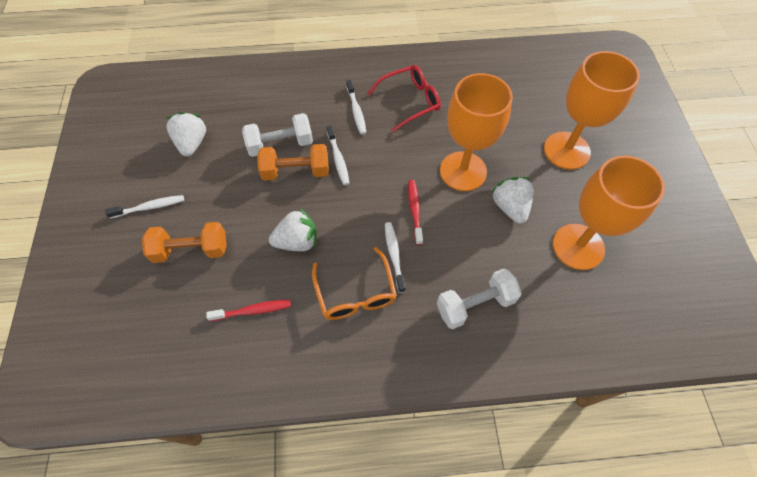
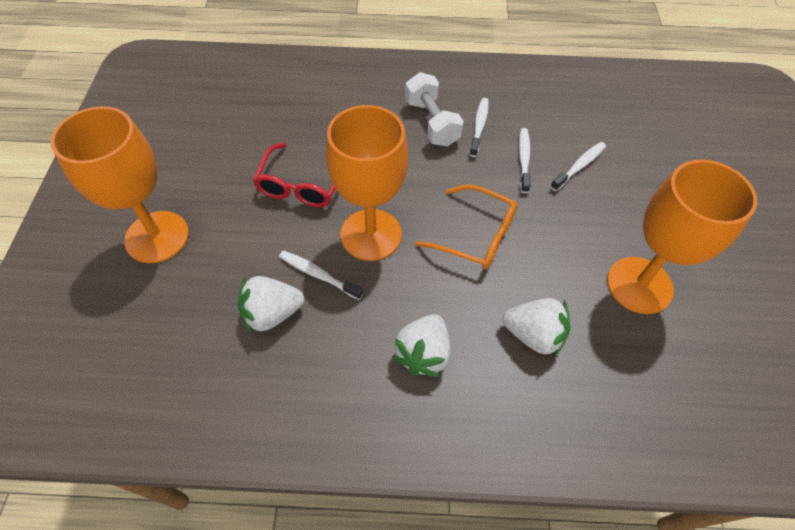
orange dumbbell: [142,222,227,263] [257,144,329,180] = 2 -> none = 0
red toothbrush: [206,300,291,321] [408,180,423,245] = 2 -> none = 0
white dumbbell: [242,113,313,157] [437,269,522,329] = 2 -> [405,72,464,147] = 1

